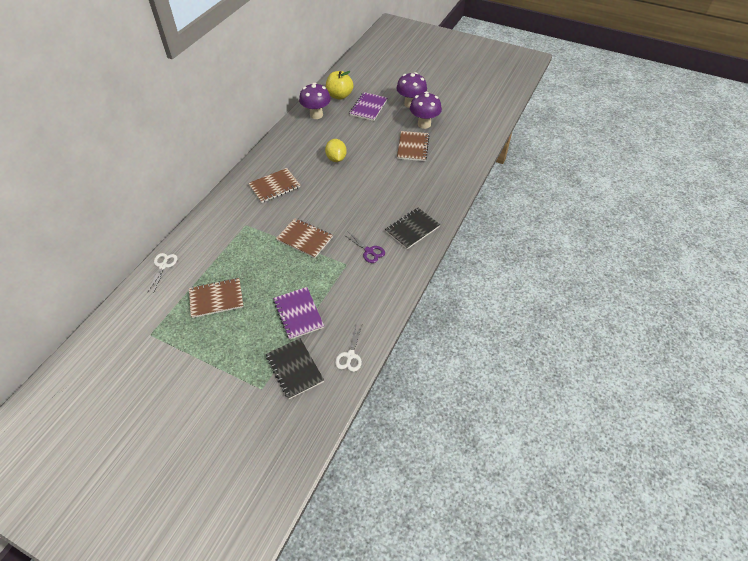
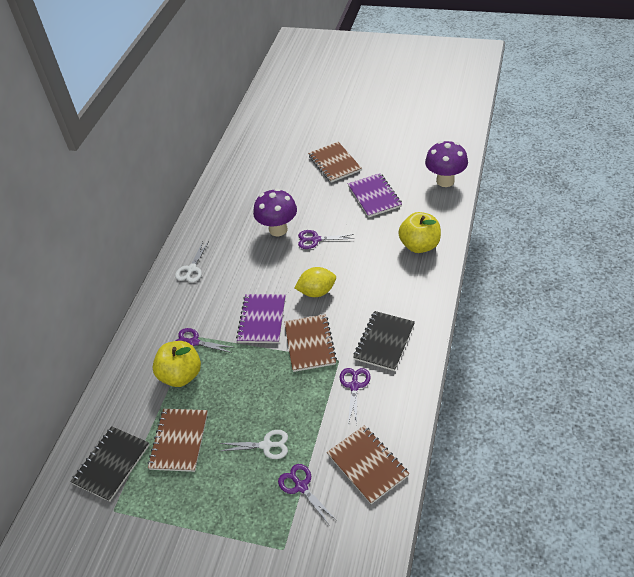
purple mushroom: [299,83,331,119] [396,72,427,108] [410,92,442,129] = 3 -> [253,188,297,236] [425,141,468,187] = 2
purple scissors: [344,233,385,263] = 1 -> [175,328,235,353] [278,464,336,526] [298,230,354,249] [340,368,371,426] = 4
yellow apple: [326,71,353,100] = 1 -> [153,341,201,387] [398,212,441,253] = 2

